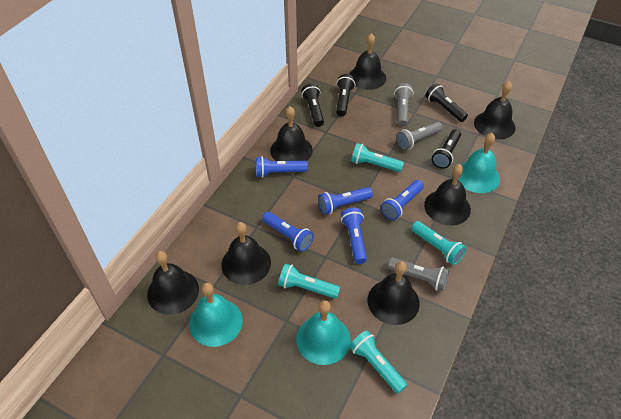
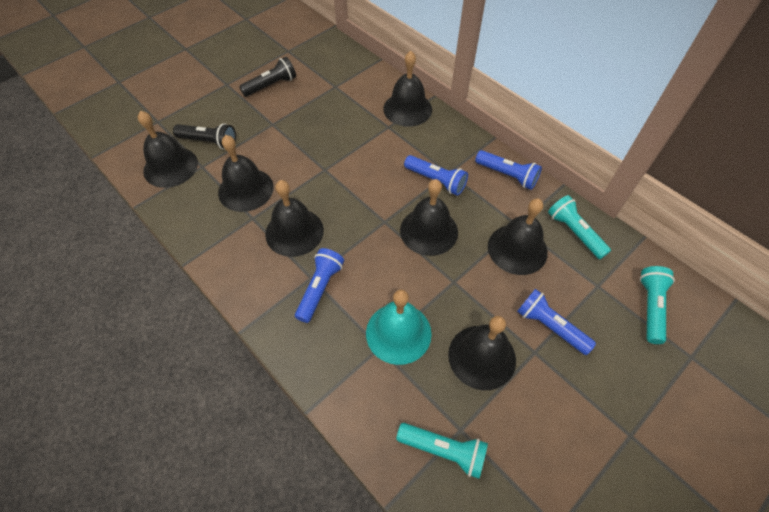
black flashlight: [301,84,324,127] [336,74,355,116] [425,83,468,122] [432,129,461,169] = 4 -> [173,123,236,149] [239,57,296,97] = 2
blue flashlight: [256,156,308,178] [262,212,314,252] [318,187,373,215] [341,208,367,264] [381,180,424,220] = 5 -> [295,248,344,323] [404,155,468,196] [475,150,542,190] [517,289,596,355] = 4
grey flashlight: [388,257,450,291] [394,83,414,127] [396,122,443,150] = 3 -> none = 0
turquoise bell: [189,283,243,347] [296,300,351,365] [458,133,500,193] = 3 -> [366,290,432,365] = 1
turquoise flashlight: [278,264,340,299] [349,330,407,394] [351,143,404,172] [411,221,466,265] = 4 -> [396,423,488,479] [548,195,611,259] [640,266,675,344] = 3

